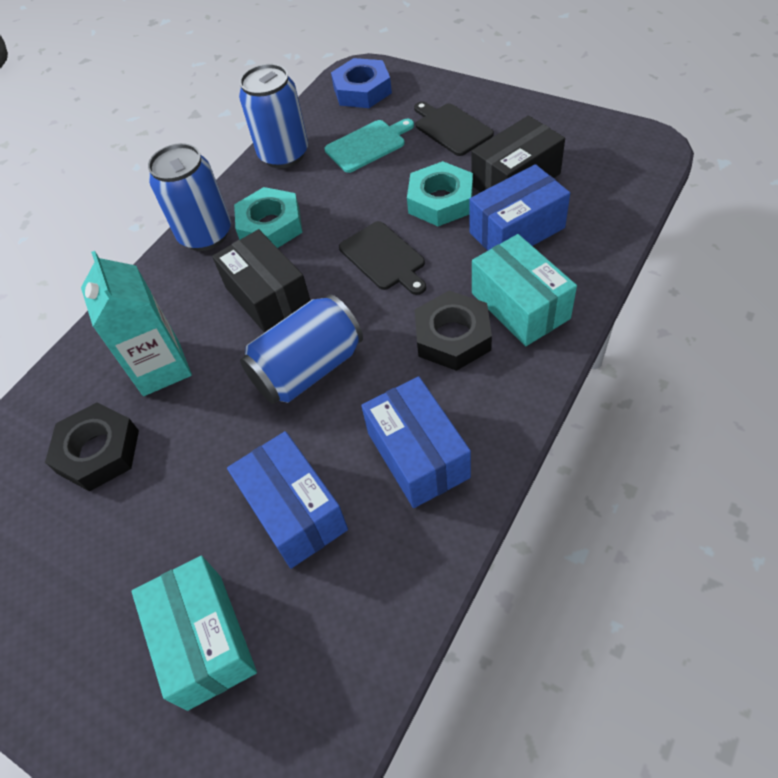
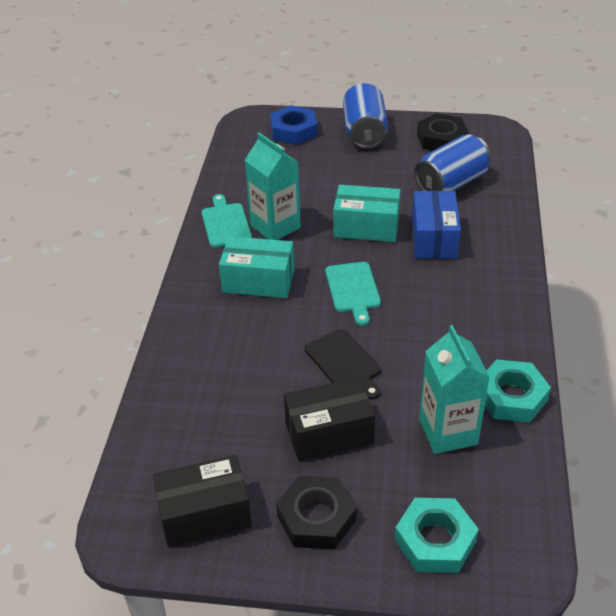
black cutting board: [339,221,426,295] [414,101,494,156] = 2 -> [305,329,381,400] = 1
blue box: [227,431,348,569] [361,376,471,508] [469,164,570,250] = 3 -> [412,191,461,259] = 1
blue can: [148,143,231,251] [239,64,308,168] [240,295,363,404] = 3 -> [343,83,388,148] [414,134,491,191] = 2
turquoise carton: [81,251,192,396] = 1 -> [245,133,301,240] [419,325,490,454] = 2
turquoise cutting board: [325,119,414,173] = 1 -> [202,194,252,248] [325,262,381,326] = 2

